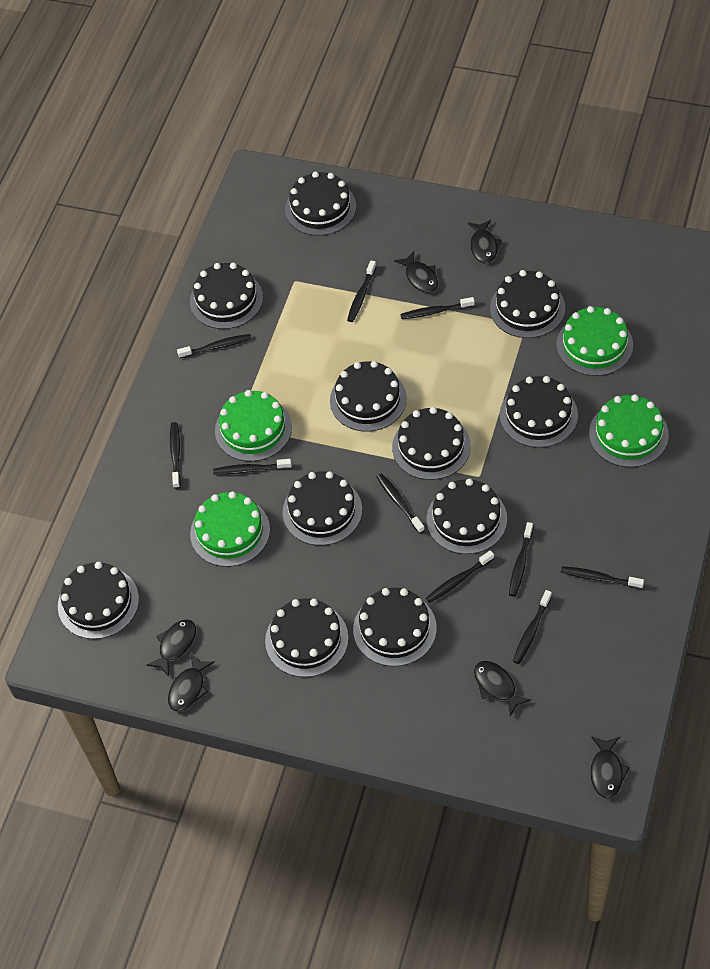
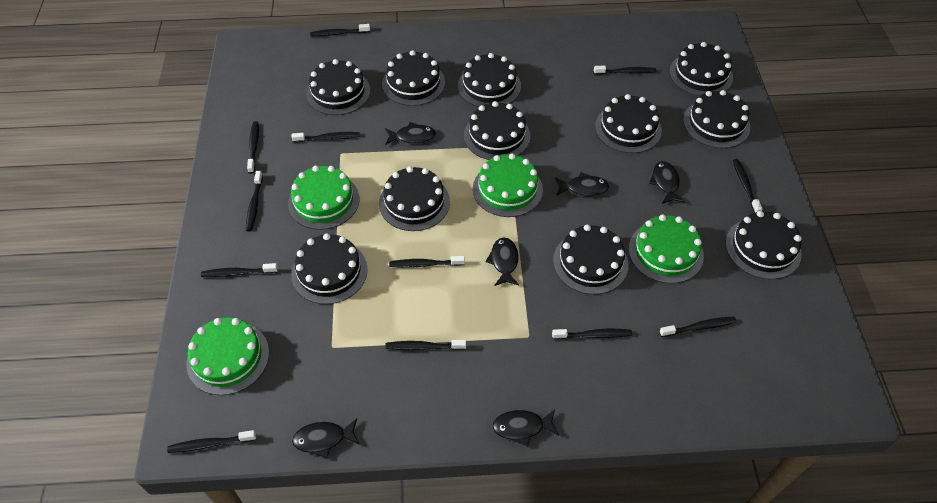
black toothbrush: [170,422,181,489] [177,334,251,358] [213,459,292,475] [347,260,376,322] [377,473,425,533] [400,297,475,319] [426,550,494,603] [509,522,533,597] [513,590,552,664] [561,566,644,589] = 10 -> [167,430,256,453] [201,263,278,277] [246,171,263,231] [247,121,259,174] [292,132,360,142] [310,24,370,36] [385,340,466,350] [389,256,465,268] [552,329,632,339] [594,66,656,75] [659,317,736,337] [733,159,763,213] = 12

